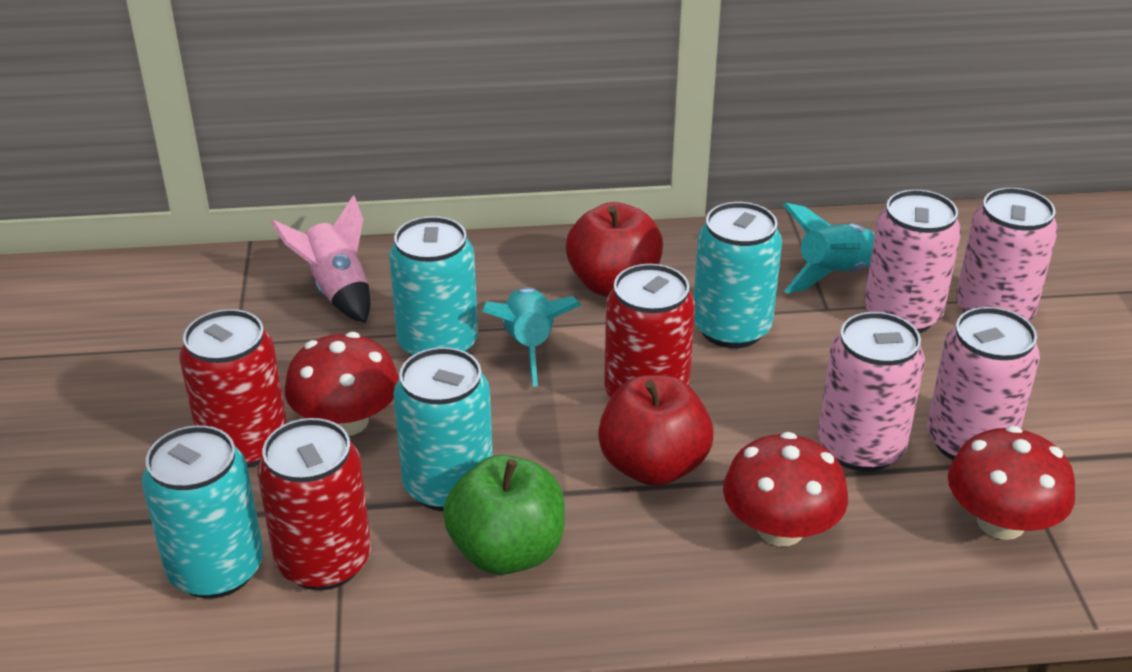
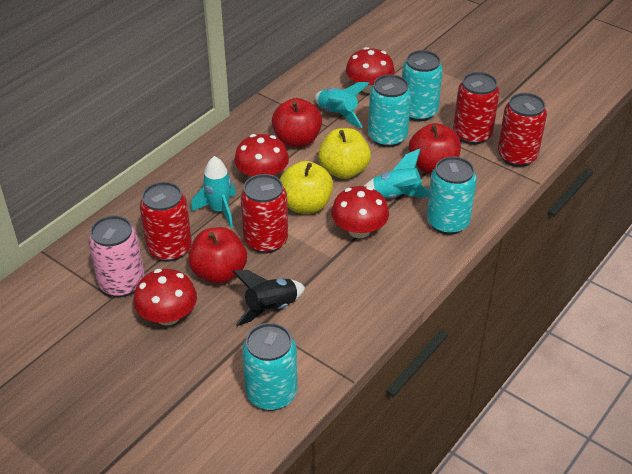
black rocket: none = 0 -> [233,270,305,326] = 1
green apple: [443,455,565,575] = 1 -> none = 0
pink can: [818,312,925,472] [864,190,961,333] [927,307,1040,460] [956,187,1058,321] = 4 -> [88,216,145,297] = 1
pink rocket: [271,195,370,323] = 1 -> none = 0
red apple: [566,202,663,297] [598,375,714,486] = 2 -> [188,227,247,284] [272,98,322,147] [409,123,461,174] = 3
red can: [179,309,287,468] [258,418,371,590] [604,264,695,398] = 3 -> [140,182,192,262] [240,174,288,253] [453,72,500,145] [498,93,547,167] = 4
red mushroom: [285,332,399,436] [723,432,848,546] [948,426,1075,540] = 3 -> [133,269,197,325] [234,134,289,176] [331,186,389,238] [346,47,395,93] = 4
turquoise rocket: [482,287,581,387] [783,203,875,293] = 2 -> [191,156,236,228] [315,82,369,128] [364,149,429,199] = 3
yellow apple: none = 0 -> [280,161,333,214] [318,128,371,179] = 2

